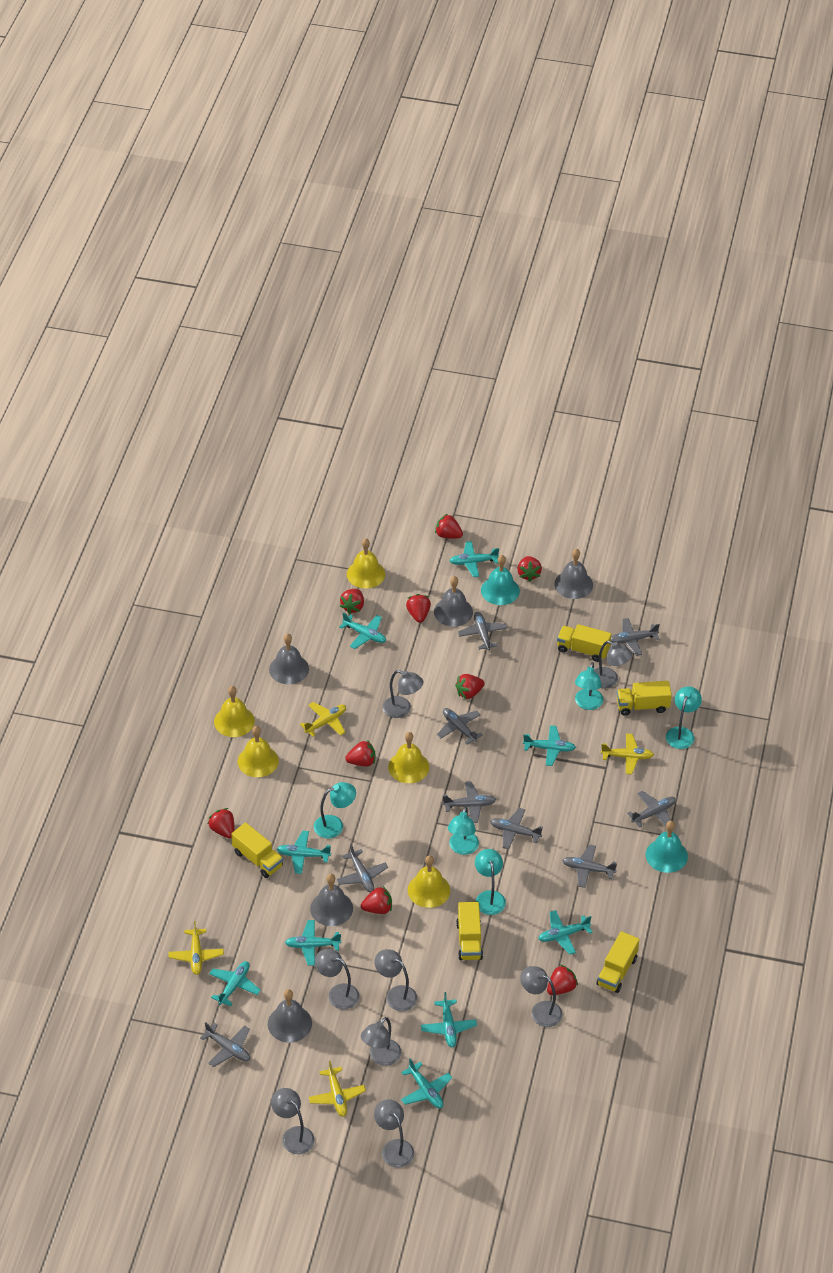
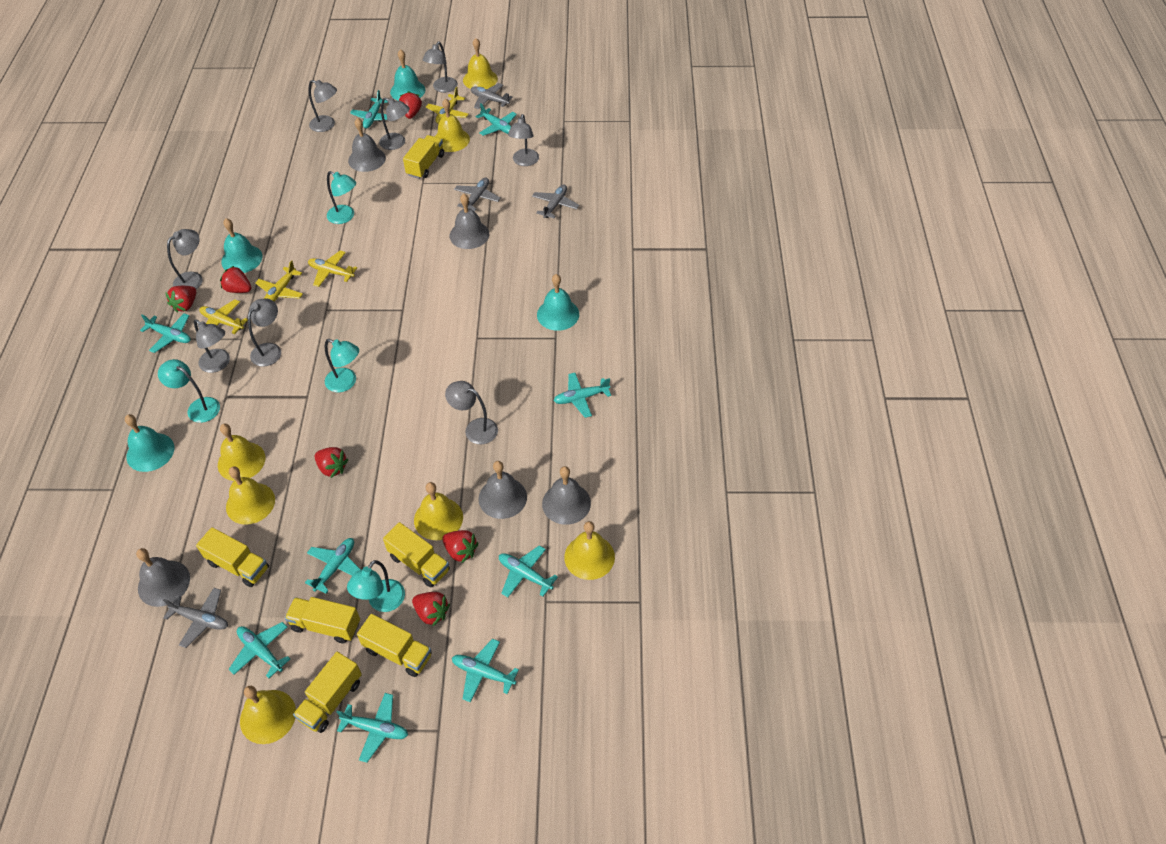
grey plane: [200,1022,250,1067] [336,844,388,893] [437,708,483,745] [442,781,496,823] [458,612,507,650] [490,808,543,849] [562,845,617,888] [611,618,660,656] [627,791,676,827] = 9 -> [163,588,228,648] [454,177,501,211] [471,83,513,109] [532,184,579,218] = 4
red strawberry: [208,808,234,838] [340,589,364,614] [345,740,375,767] [361,886,392,914] [406,594,431,623] [435,514,463,539] [455,674,485,699] [517,556,542,582] [547,965,578,995] = 9 -> [165,286,196,313] [220,266,251,293] [315,447,349,478] [399,91,422,119] [412,592,450,627] [442,530,478,563] = 6
turquoise bell: [481,555,520,605] [646,821,688,873] = 2 -> [125,414,174,472] [221,218,263,273] [390,49,426,101] [537,274,579,331] = 4
turquoise lamp: [314,782,356,838] [448,806,479,855] [475,849,506,915] [575,662,603,710] [666,686,702,749] = 5 -> [158,359,220,423] [325,339,359,392] [327,171,356,224] [347,560,405,612] = 4
yellow bell: [214,686,255,737] [238,726,279,777] [347,538,385,589] [388,732,429,783] [408,855,450,908] = 5 -> [218,424,265,481] [226,467,275,525] [240,686,296,744] [414,482,463,540] [435,98,470,152] [463,38,498,89] [564,521,615,580] = 7
yellow truck: [231,822,283,878] [456,902,483,960] [557,624,611,662] [597,931,640,993] [617,681,672,716] = 5 -> [196,527,269,587] [285,597,360,644] [293,652,362,733] [357,614,432,677] [383,522,450,588] [403,135,444,179] = 6

